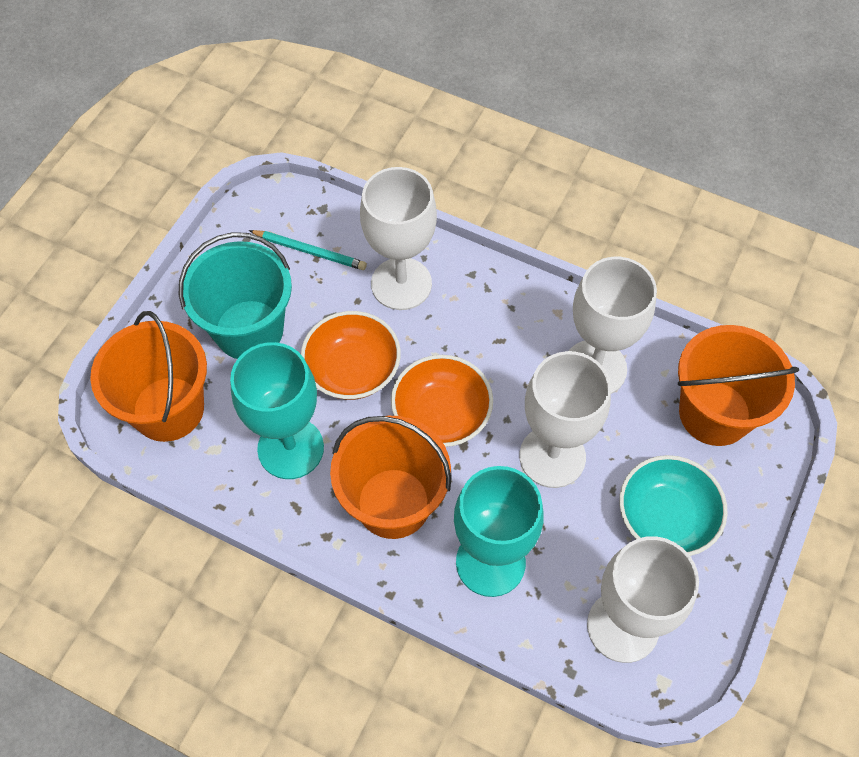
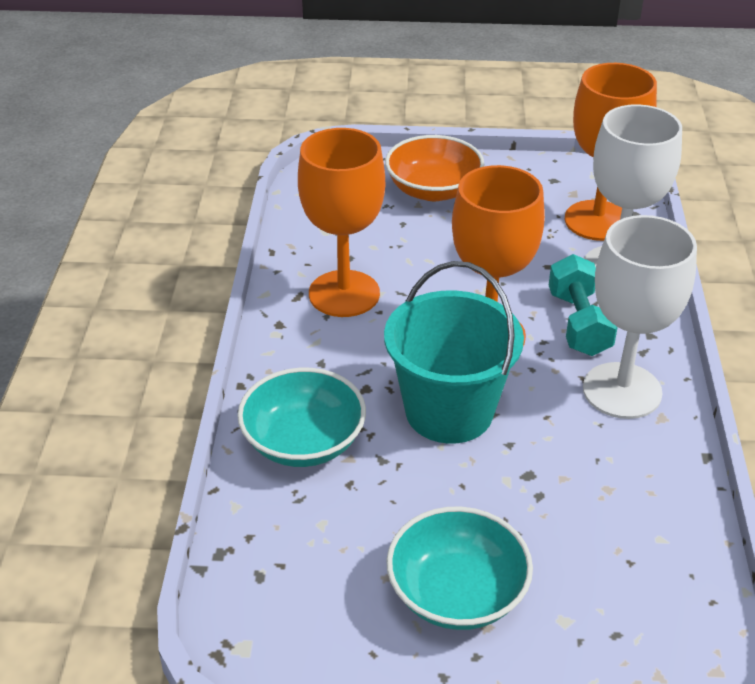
orange bowl: [301,311,401,400] [391,355,493,447] = 2 -> [385,135,484,201] = 1
orange bucket: [90,311,207,442] [330,416,451,539] [678,325,799,446] = 3 -> none = 0
orange goblet: none = 0 -> [298,128,385,317] [452,165,545,346] [565,63,657,241] = 3
turquoise bowl: [619,455,728,556] = 1 -> [237,368,366,467] [386,507,533,630] = 2
turquoise dumbbell: none = 0 -> [549,254,618,356] = 1
turquoise goblet: [230,342,324,479] [454,466,544,597] = 2 -> none = 0
turquoise pencil: [249,230,367,270] = 1 -> none = 0
white goblet: [360,167,437,310] [519,351,611,488] [569,257,657,394] [587,536,699,663] = 4 -> [583,215,697,419] [584,104,682,267] = 2

